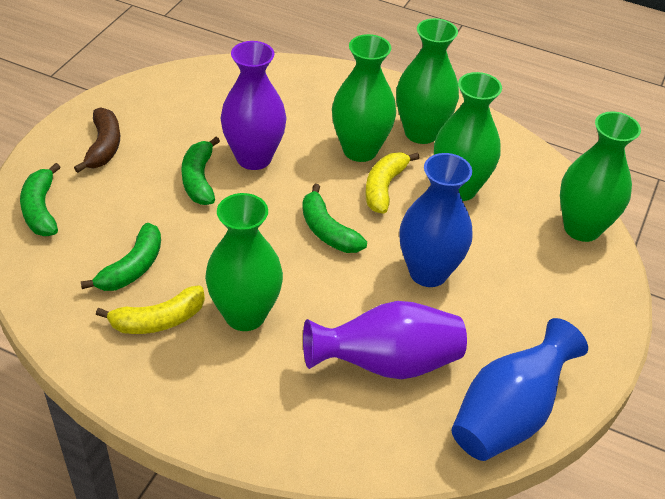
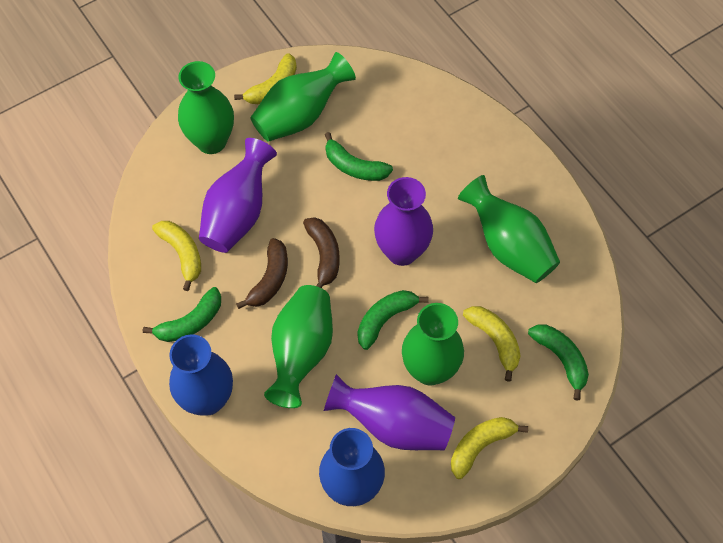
brown banana: [74,107,120,173] = 1 -> [236,238,288,309] [303,217,340,288] = 2
purple vase: [221,41,286,170] [303,301,467,379] = 2 -> [199,138,277,253] [324,374,455,450] [374,177,433,266] = 3
yellow banana: [96,285,205,334] [365,153,420,214] = 2 -> [152,221,201,291] [234,53,297,104] [451,417,528,479] [463,306,520,382] = 4

